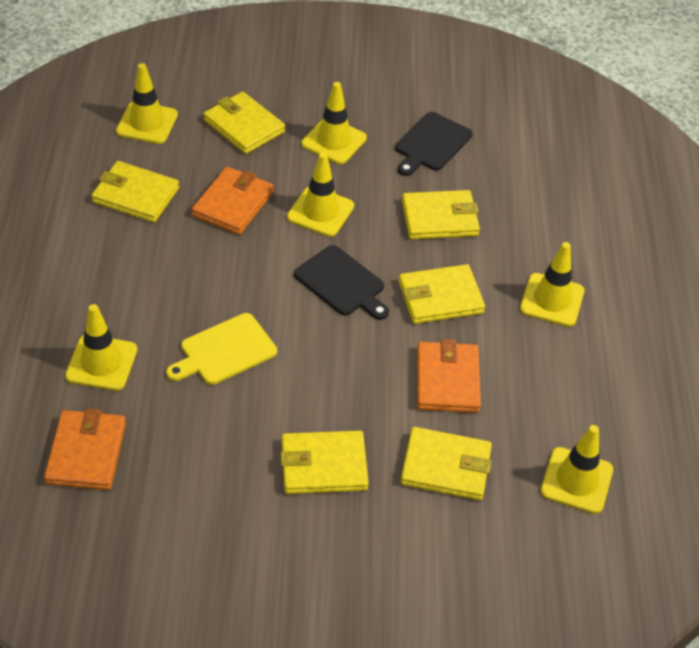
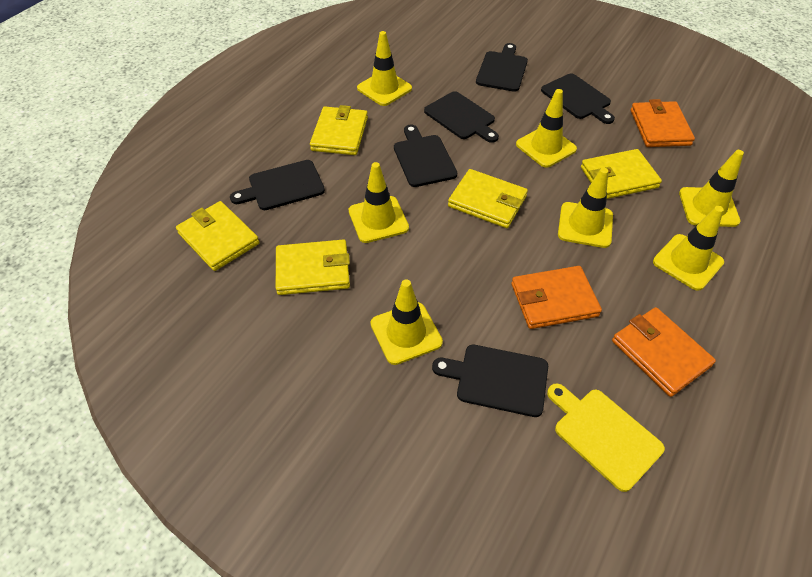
black cutting board: [294,245,389,320] [395,112,473,176] = 2 -> [230,160,325,210] [394,125,457,187] [424,91,499,143] [432,345,548,417] [476,43,528,92] [541,73,615,124] = 6
yellow traffic cone: [65,304,137,391] [116,63,178,144] [287,152,354,237] [301,82,367,164] [520,242,584,327] [541,425,613,514] = 6 -> [349,162,409,243] [357,31,412,106] [370,279,443,365] [516,89,577,168] [558,168,613,248] [653,206,724,291] [679,150,744,227] = 7
yellow wallet: [91,161,179,223] [203,92,285,154] [280,431,369,494] [398,264,485,324] [400,427,492,500] [402,190,480,239] = 6 -> [176,201,259,271] [276,240,350,295] [310,105,368,155] [448,169,528,228] [581,149,662,199] = 5

